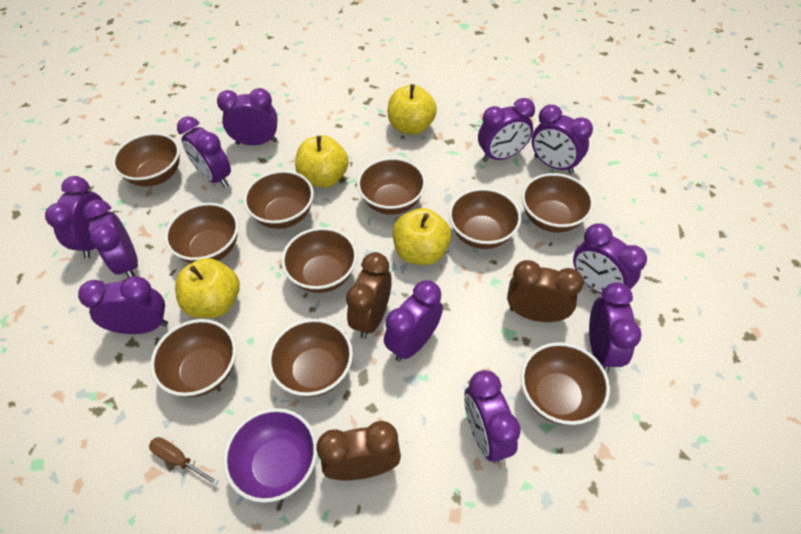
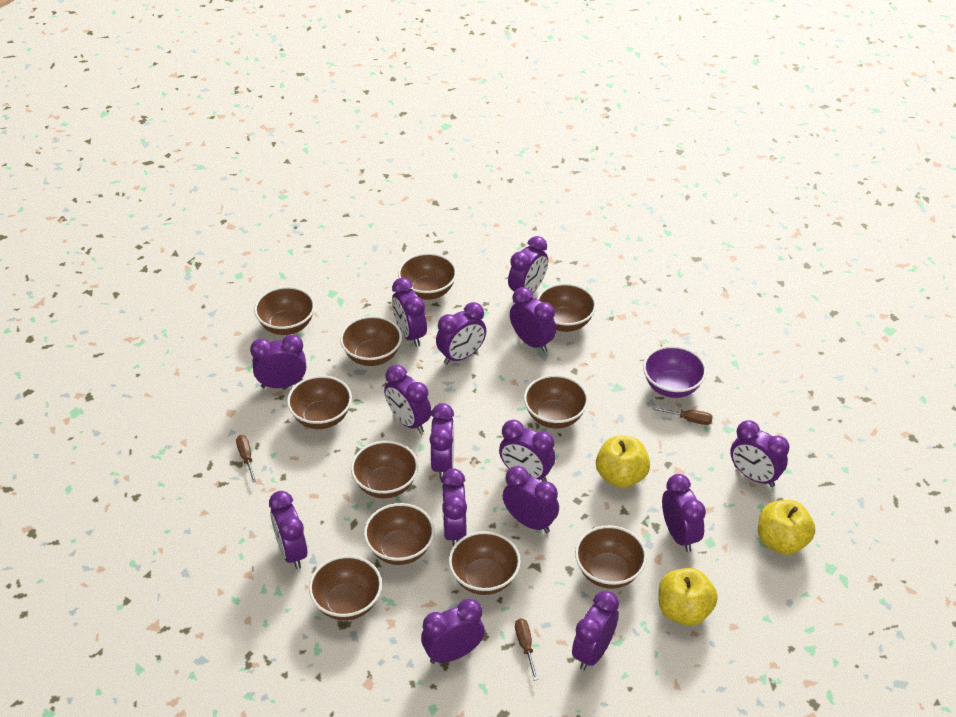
brown bowl: [112,133,180,186] [150,319,236,397] [165,203,239,263] [244,170,314,229] [268,319,353,397] [281,227,357,293] [357,157,426,215] [449,188,521,249] [521,342,610,425] [522,173,594,233] = 10 -> [254,286,315,335] [287,375,352,429] [309,555,382,621] [340,316,402,366] [351,441,419,498] [364,503,434,565] [398,253,457,300] [449,531,521,595] [524,375,588,428] [537,283,596,332] [575,525,647,589] = 11
brown clock: [316,421,401,481] [346,252,392,339] [507,260,584,322] = 3 -> none = 0
brown screwdriver: [149,437,219,486] = 1 -> [236,435,257,483] [515,618,538,681] [652,407,713,425] = 3
purple clock: [45,176,103,259] [78,276,168,334] [83,199,138,277] [177,116,231,188] [217,88,278,145] [384,280,443,362] [464,370,521,463] [478,98,535,162] [532,105,593,174] [573,223,647,294] [589,282,642,373] = 11 -> [250,334,306,388] [269,491,307,569] [384,365,432,433] [392,278,427,347] [421,598,485,664] [429,403,454,480] [436,302,486,365] [441,468,467,546] [499,420,556,482] [503,466,559,533] [508,236,548,293] [510,287,556,353] [572,591,619,670] [662,474,706,552] [730,420,789,487] = 15
yellow apple: [175,258,240,318] [295,135,349,188] [388,84,437,135] [393,208,451,265] = 4 -> [596,436,650,488] [658,568,718,626] [758,500,815,555] = 3

